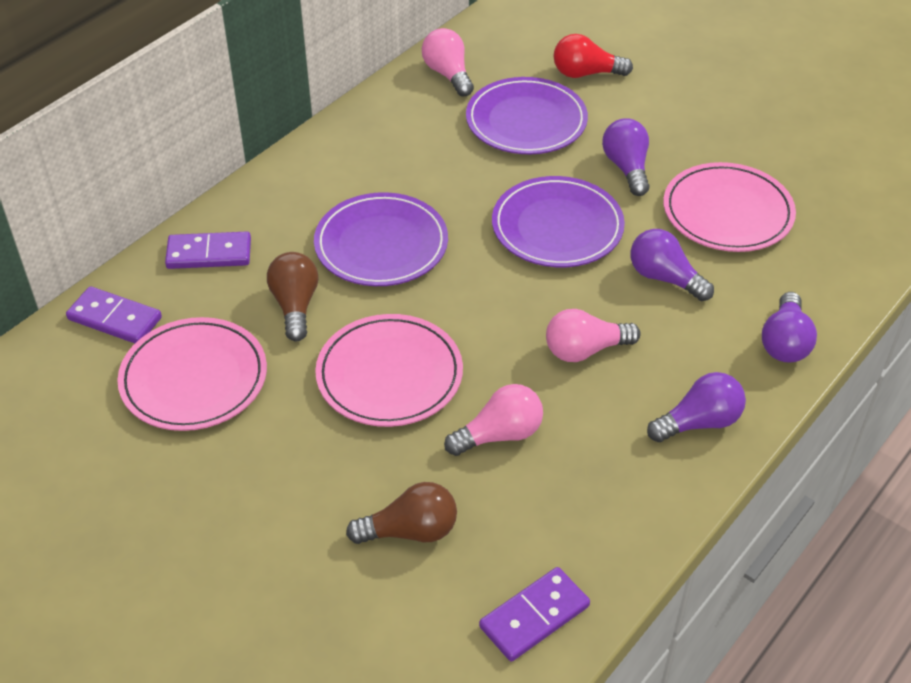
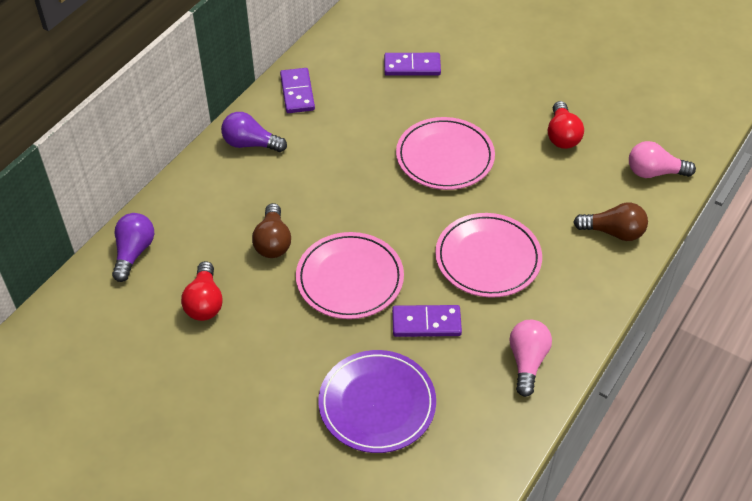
pink light bulb: [422,28,474,97] [444,384,543,456] [546,309,641,362] = 3 -> [509,320,552,397] [629,141,696,178] = 2
purple light bulb: [602,118,649,196] [631,229,714,301] [647,372,746,442] [762,292,817,363] = 4 -> [112,213,154,282] [221,112,287,152] = 2
purple plate: [314,192,448,286] [466,77,588,154] [492,176,625,267] = 3 -> [318,350,436,453] = 1
red light bulb: [554,34,633,78] = 1 -> [181,261,223,321] [548,101,584,149] = 2

